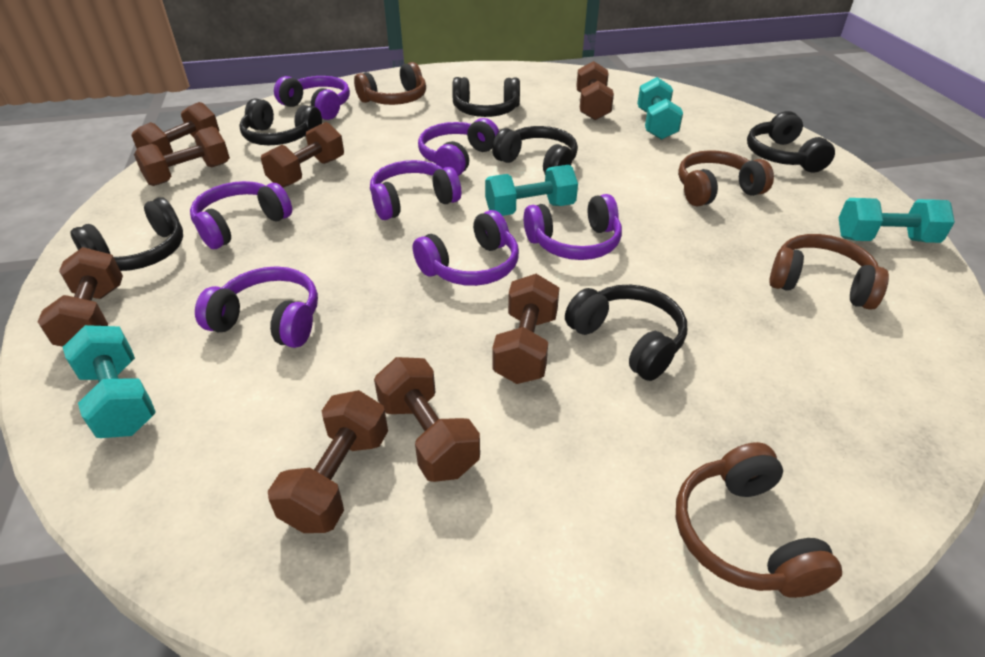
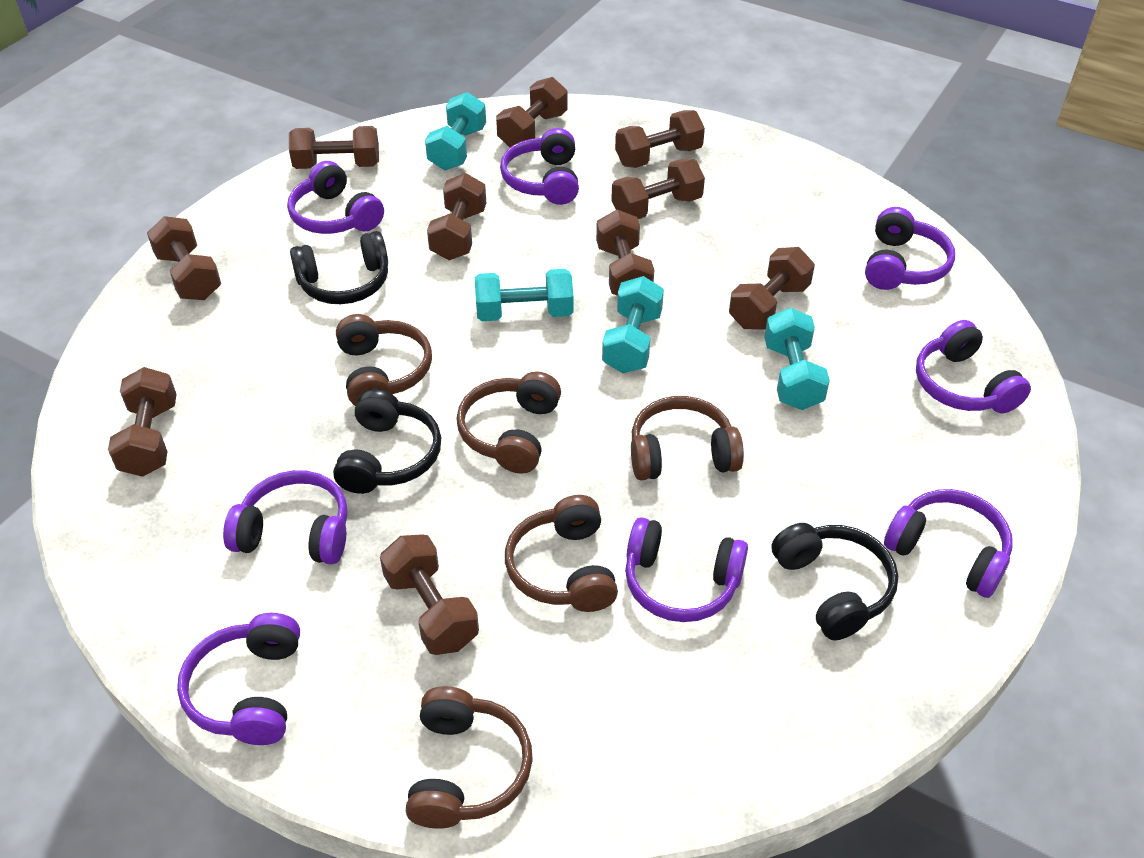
black headphones: [70,197,183,271] [239,99,322,145] [452,77,520,117] [492,126,578,173] [565,285,687,381] [747,111,835,173] = 6 -> [290,231,388,304] [333,389,441,494] [771,523,898,640] = 3
brown dumbbell: [38,247,123,347] [131,102,219,156] [134,126,230,186] [261,122,344,188] [268,390,388,533] [374,357,480,482] [492,274,559,384] [576,61,614,120] = 8 -> [108,367,177,477] [147,216,221,300] [289,126,379,169] [380,534,479,655] [427,173,486,260] [496,77,568,147] [596,210,654,296] [611,158,705,219] [615,110,705,168] [729,247,815,329] = 10
brown headphones: [354,62,426,105] [676,442,842,598] [678,150,774,206] [769,234,889,310] = 4 -> [336,314,432,406] [406,686,533,829] [457,371,561,474] [505,495,618,612] [631,396,744,480] = 5
purple headphones: [190,181,292,249] [195,266,318,348] [274,76,350,120] [370,160,461,220] [413,210,519,286] [418,118,499,176] [524,194,622,260] = 7 -> [177,613,300,745] [223,470,348,564] [287,161,384,234] [500,128,579,205] [625,517,748,622] [865,207,955,290] [884,489,1013,598] [916,320,1031,413] = 8

